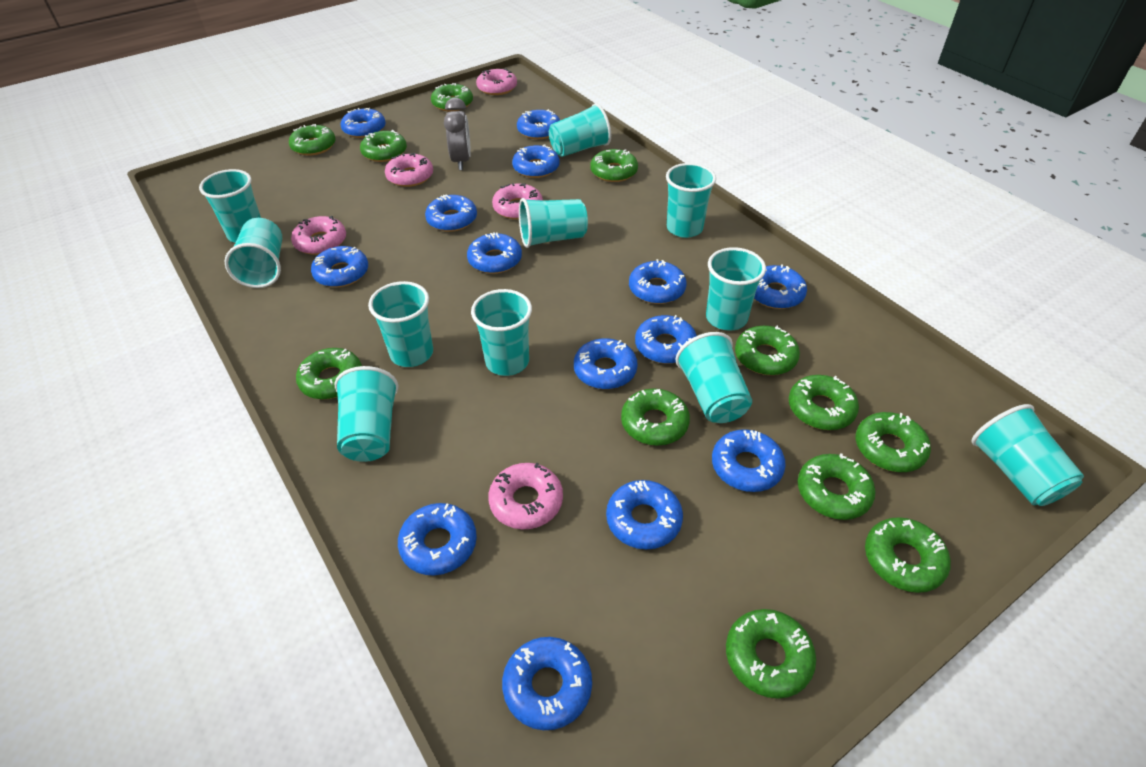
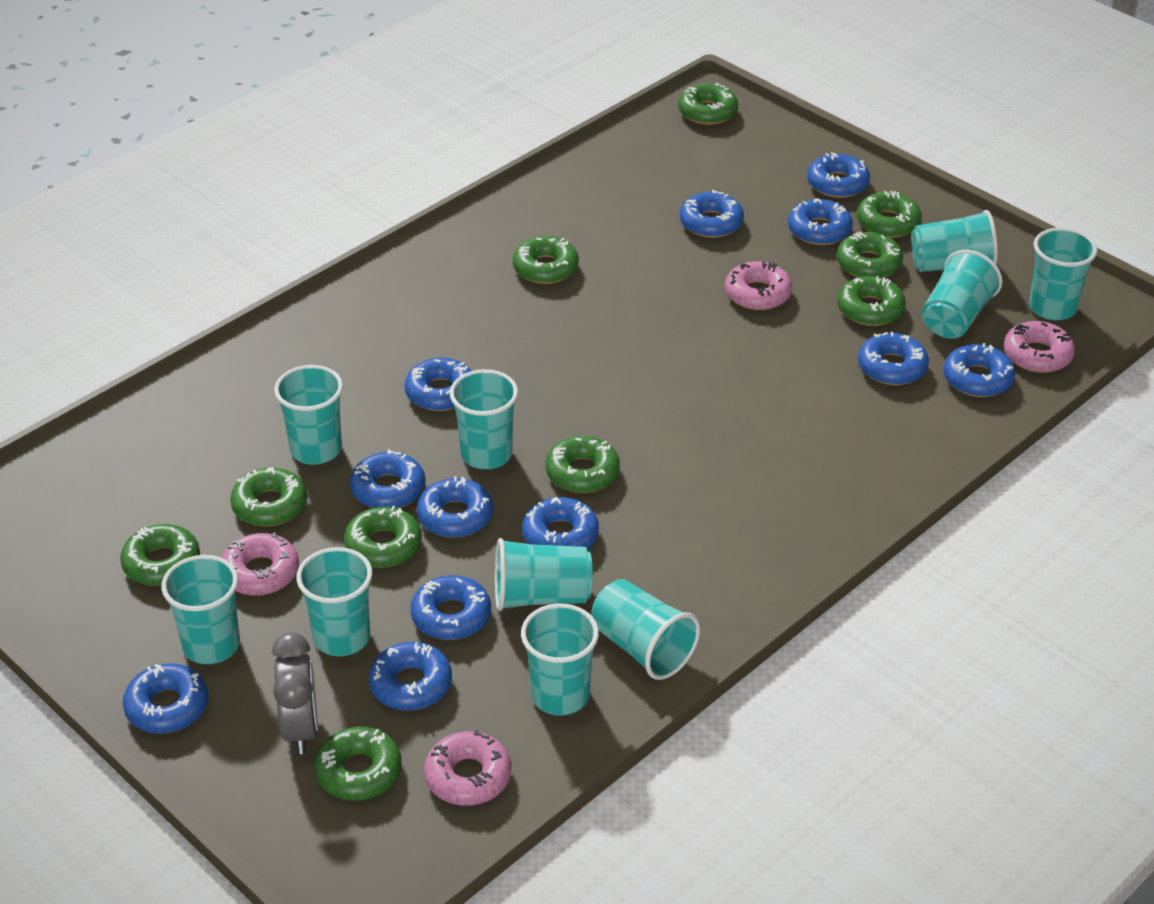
blue donut: [311,246,368,287] [341,108,386,138] [398,503,477,575] [425,194,477,232] [467,232,522,274] [502,637,592,730] [512,144,560,178] [517,109,560,139] [574,338,638,389] [606,480,683,549] [629,259,687,304] [635,315,697,364] [712,429,786,492] [754,264,807,309] = 14 -> [123,663,208,734] [350,449,426,508] [368,642,452,711] [405,358,471,411] [410,575,491,640] [417,476,493,538] [522,497,599,549] [680,190,744,238] [788,198,853,245] [807,152,870,198] [858,332,929,385] [943,343,1015,397] = 12
green donut: [289,124,336,156] [296,348,362,399] [360,130,407,162] [431,83,473,111] [591,149,638,182] [621,388,690,446] [726,609,816,699] [735,325,800,375] [789,375,859,430] [798,453,876,520] [856,412,931,472] [865,517,951,593] = 12 -> [120,524,200,586] [230,467,307,526] [314,726,402,801] [344,506,422,568] [513,236,579,284] [546,436,620,493] [678,83,738,125] [837,232,903,278] [837,276,906,326] [857,191,922,238] = 10
pink donut: [291,216,346,255] [385,153,433,187] [476,68,517,95] [488,463,563,530] [492,183,543,219] = 5 -> [222,532,299,596] [424,730,511,806] [725,261,792,310] [1004,321,1075,373] = 4
turquoise cup: [199,169,261,243] [224,218,282,288] [335,366,398,462] [368,281,433,367] [471,289,532,376] [519,198,588,248] [549,103,611,157] [666,163,716,238] [676,332,752,423] [706,247,766,331] [971,404,1084,506] = 11 -> [161,555,240,664] [274,365,343,465] [296,547,372,656] [450,369,518,469] [495,538,593,611] [521,604,599,715] [591,579,700,680] [911,210,998,272] [922,250,1003,339] [1029,228,1098,320] = 10

